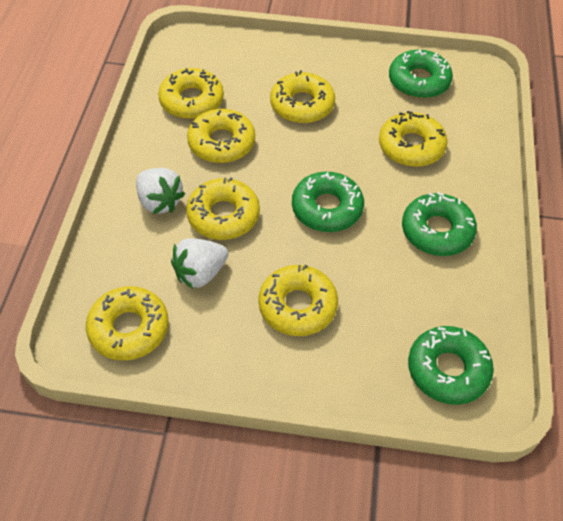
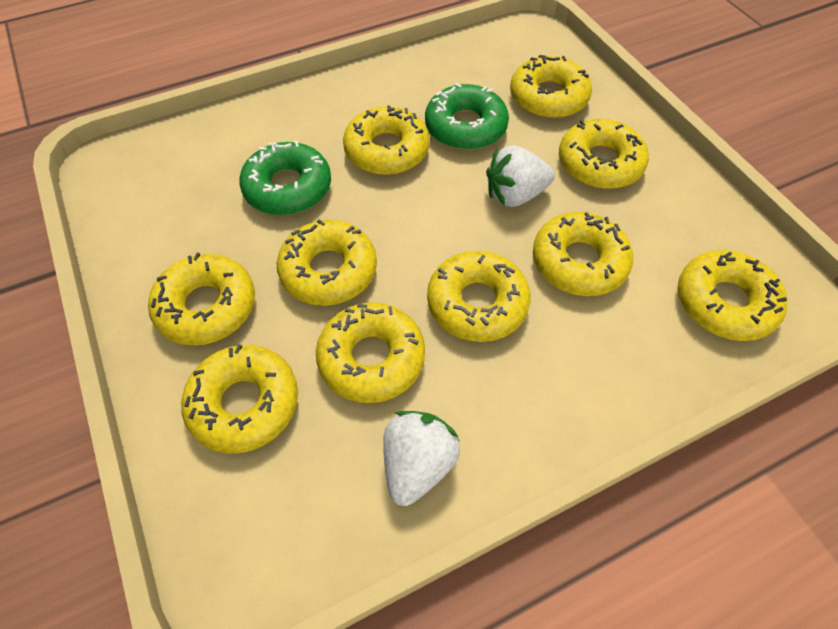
green donut: [292,172,364,232] [389,49,453,99] [402,192,477,256] [408,326,494,405] = 4 -> [239,141,331,215] [425,83,509,150] = 2
yellow donut: [86,286,169,361] [158,68,224,119] [186,177,260,240] [187,109,255,163] [258,264,338,336] [270,70,335,123] [379,111,448,167] = 7 -> [148,253,255,346] [181,344,298,453] [277,219,377,306] [316,302,425,403] [343,105,430,175] [427,251,530,342] [510,55,592,119] [533,212,633,296] [559,119,649,189] [678,250,788,341] = 10

